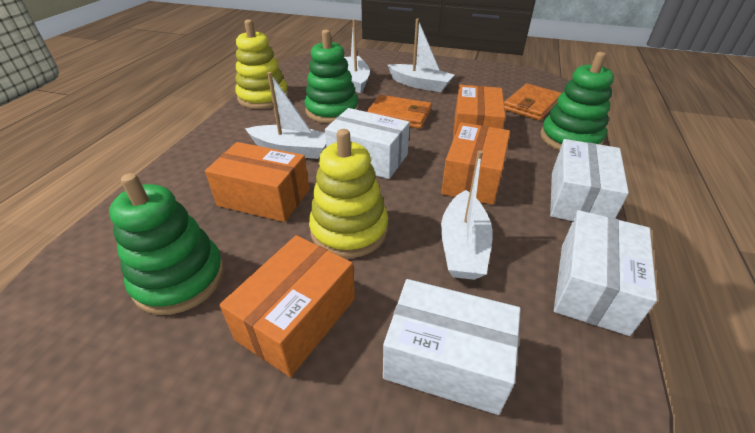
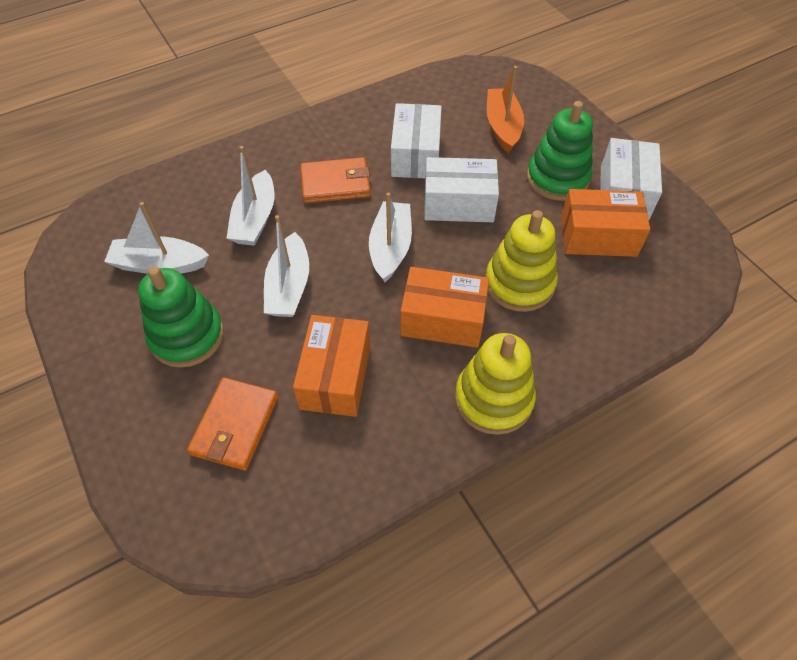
green stacking toy: [109,173,224,315] [305,30,359,123] [541,52,614,151] = 3 -> [138,266,224,368] [527,101,593,201] = 2
orange boat: none = 0 -> [487,66,524,153] = 1
orange box: [205,142,309,222] [219,235,355,377] [441,122,510,205] [453,85,505,140] = 4 -> [293,315,370,417] [400,267,489,348] [561,189,650,257] = 3
white box: [325,108,410,179] [383,279,521,415] [550,139,629,221] [554,210,657,336] = 4 -> [391,103,442,178] [424,157,499,222] [600,138,662,220] = 3

